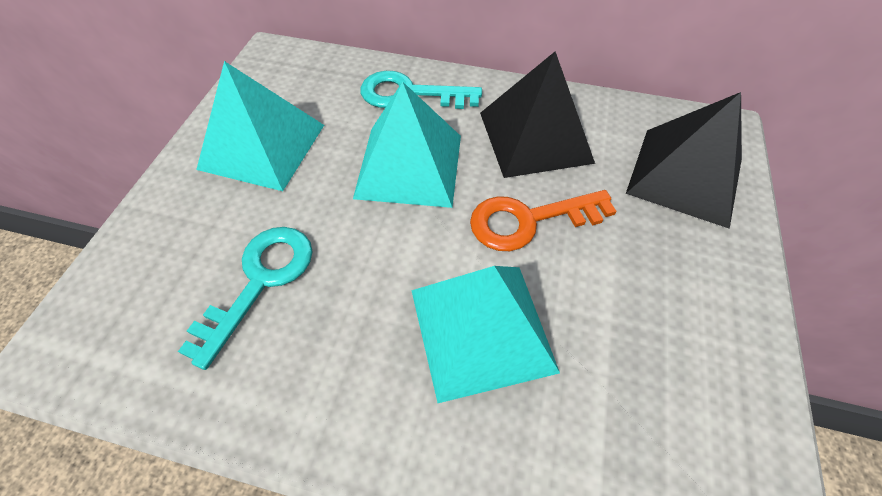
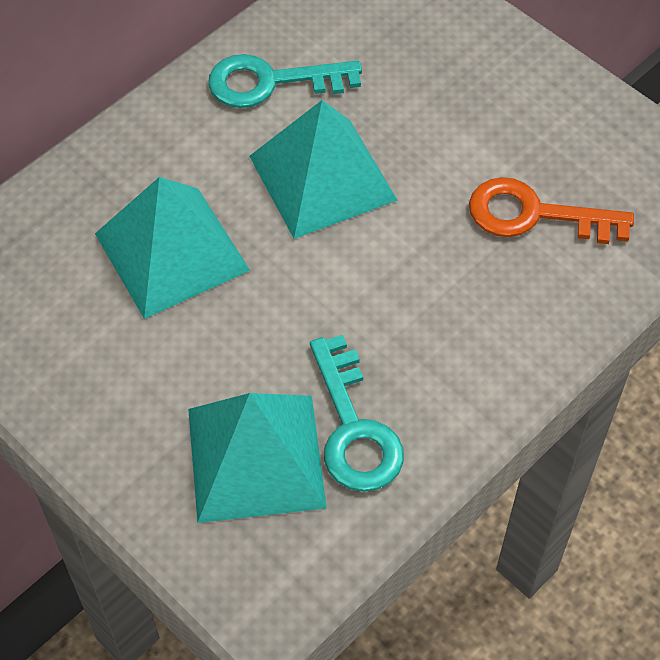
black pyramid: [480,51,595,178] [626,92,742,229] = 2 -> none = 0

